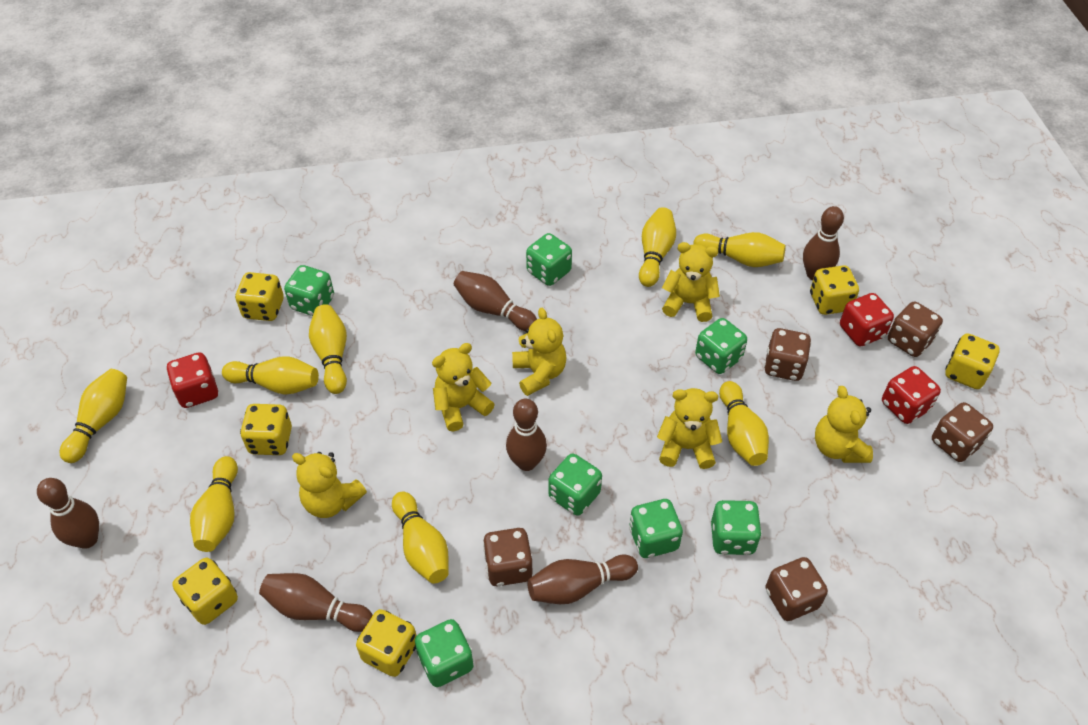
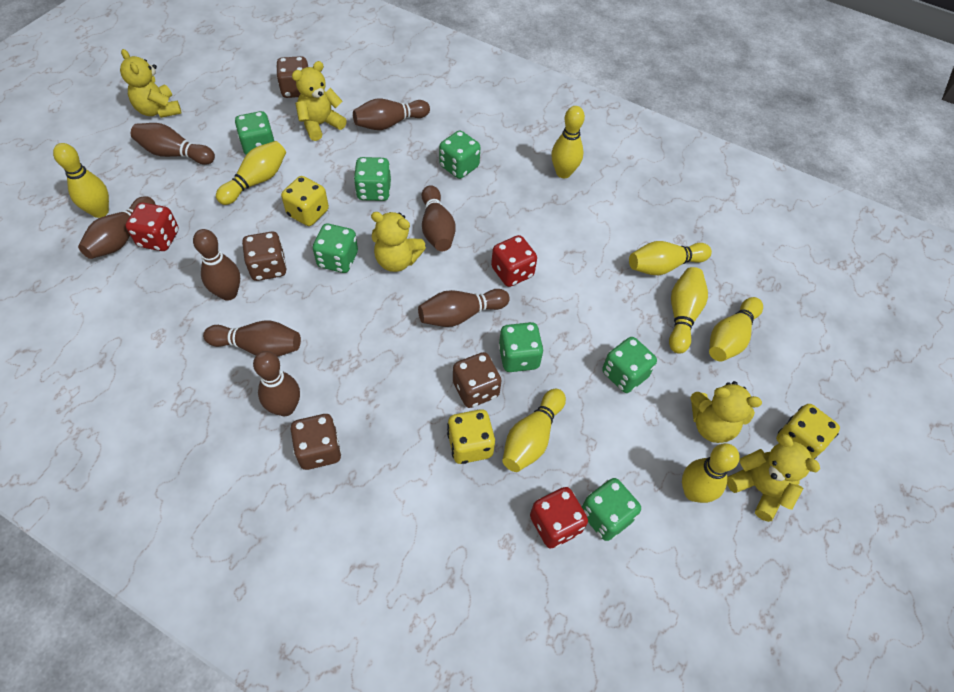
brown bowling pin: [37,478,99,549] [259,573,373,632] [454,271,537,331] [506,399,547,471] [527,554,638,604] [803,206,844,280] = 6 -> [78,196,156,259] [131,123,215,165] [193,229,240,301] [203,320,301,357] [253,351,300,416] [353,98,430,130] [418,289,510,327] [422,185,455,251] = 8
brown dice: [483,528,532,586] [764,328,811,381] [765,557,828,621] [888,302,943,357] [932,402,993,462] = 5 -> [242,232,287,281] [276,56,308,98] [291,414,342,470] [453,352,501,408] = 4
yellow dice: [173,558,238,625] [235,272,284,321] [240,404,292,455] [356,609,417,677] [810,265,859,315] [945,333,1000,389] = 6 -> [281,176,329,226] [447,409,495,464] [776,404,840,459] = 3
yellow teddy bear: [292,452,367,518] [432,343,495,431] [512,308,567,396] [657,388,722,469] [662,242,720,322] [815,386,873,463] = 6 -> [120,49,181,118] [292,61,347,141] [371,212,426,272] [690,381,762,443] [727,434,820,522] = 5

